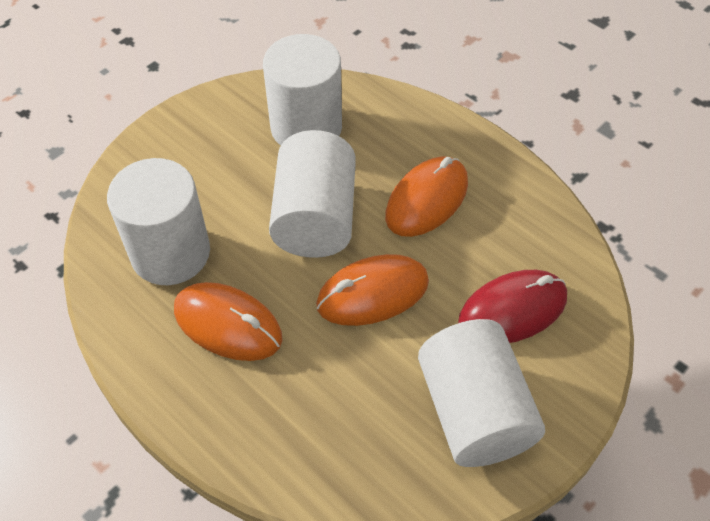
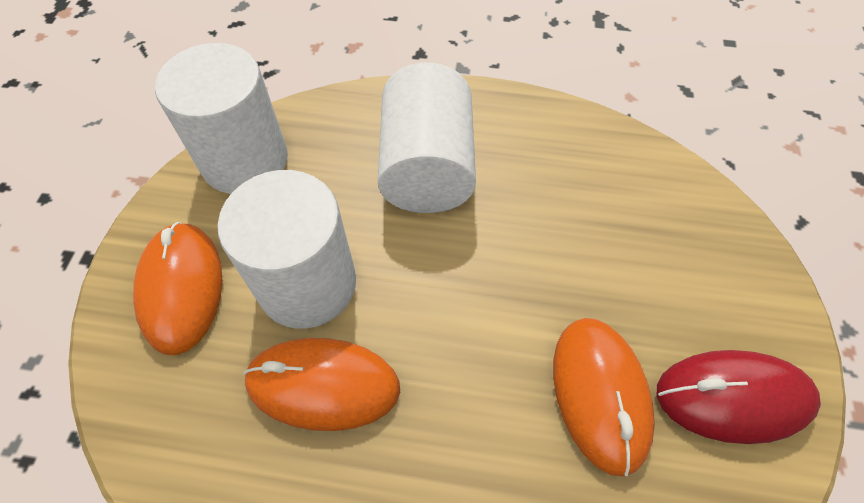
white cylinder: [107,158,210,285] [263,34,342,146] [269,130,356,258] [418,319,545,467] = 4 -> [155,43,288,194] [218,170,356,329] [378,63,476,213] = 3

